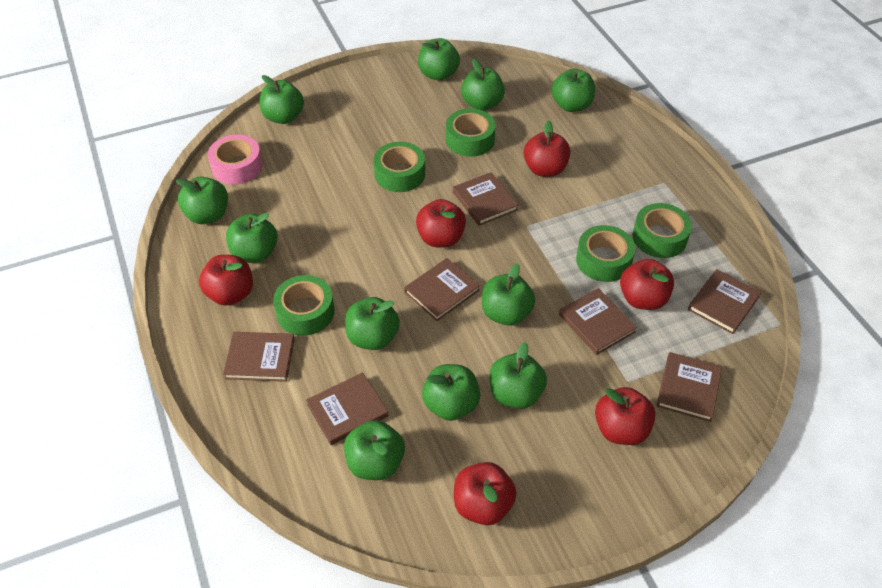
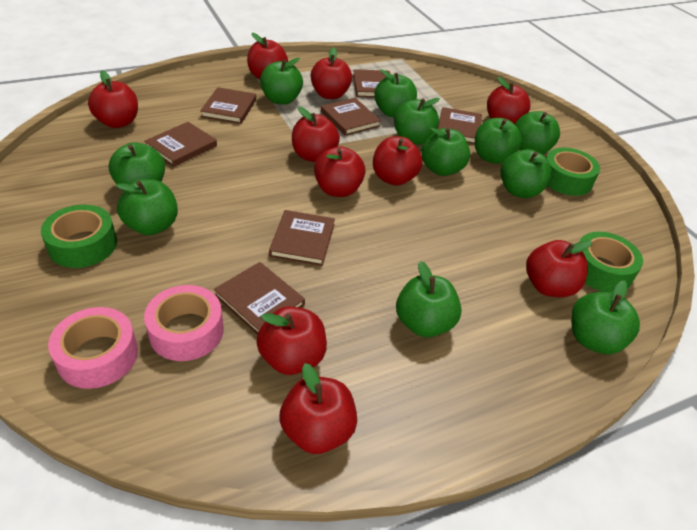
green tape: [273,275,335,336] [374,142,425,192] [446,108,496,157] [576,225,635,282] [633,203,692,258] = 5 -> [41,205,117,268] [546,148,600,196] [580,232,643,292] = 3
pink tape: [208,135,263,185] = 1 -> [48,307,138,389] [144,285,224,361] = 2
red apple: [199,255,253,306] [416,199,466,247] [454,462,517,525] [524,120,571,177] [595,387,656,445] [620,259,674,310] = 6 -> [88,70,138,128] [247,33,288,79] [256,306,327,375] [279,363,357,454] [292,107,340,162] [311,47,352,99] [314,146,366,197] [373,137,423,186] [487,77,530,124] [526,240,592,297] = 10

